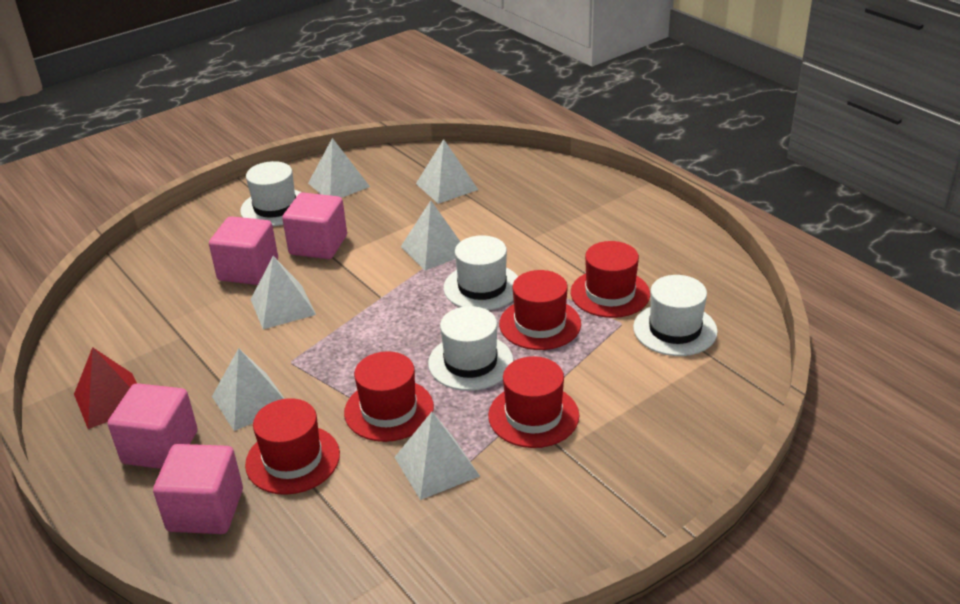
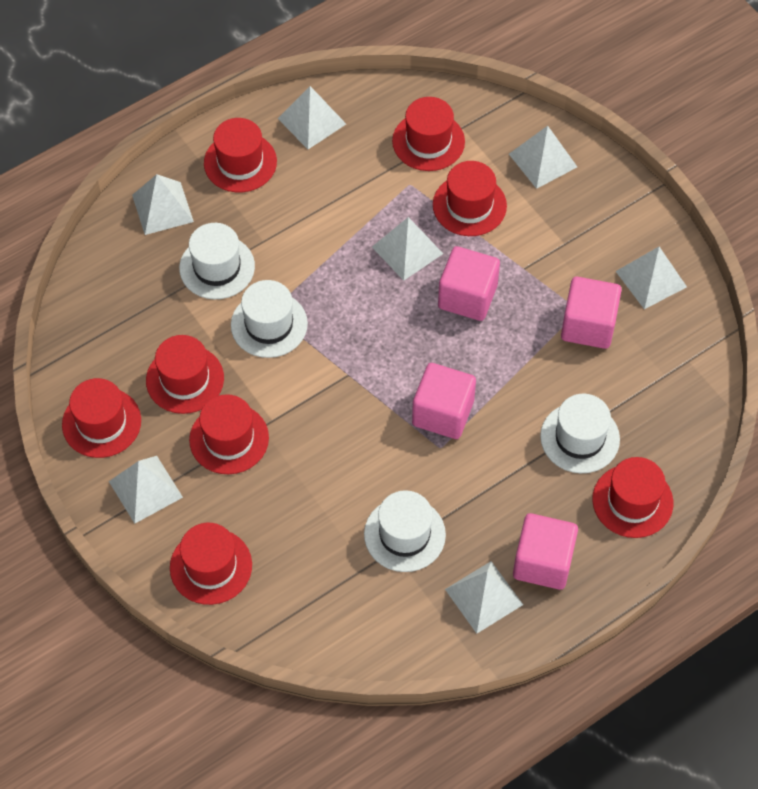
red hat: [245,398,340,495] [344,351,434,442] [488,356,579,448] [499,270,581,350] [571,241,650,318] = 5 -> [62,378,141,458] [146,335,224,414] [170,523,252,605] [189,394,269,474] [204,118,277,192] [392,97,465,171] [433,161,507,236] [592,457,673,538] = 8
red pyramid: [74,347,137,429] = 1 -> none = 0
white pyramid: [212,348,285,431] [251,256,316,329] [308,138,370,198] [394,412,480,500] [401,200,460,270] [416,139,478,204] = 6 -> [109,456,183,524] [132,174,194,235] [278,86,346,149] [372,217,443,281] [445,561,523,634] [509,126,577,189] [616,247,687,309] = 7

